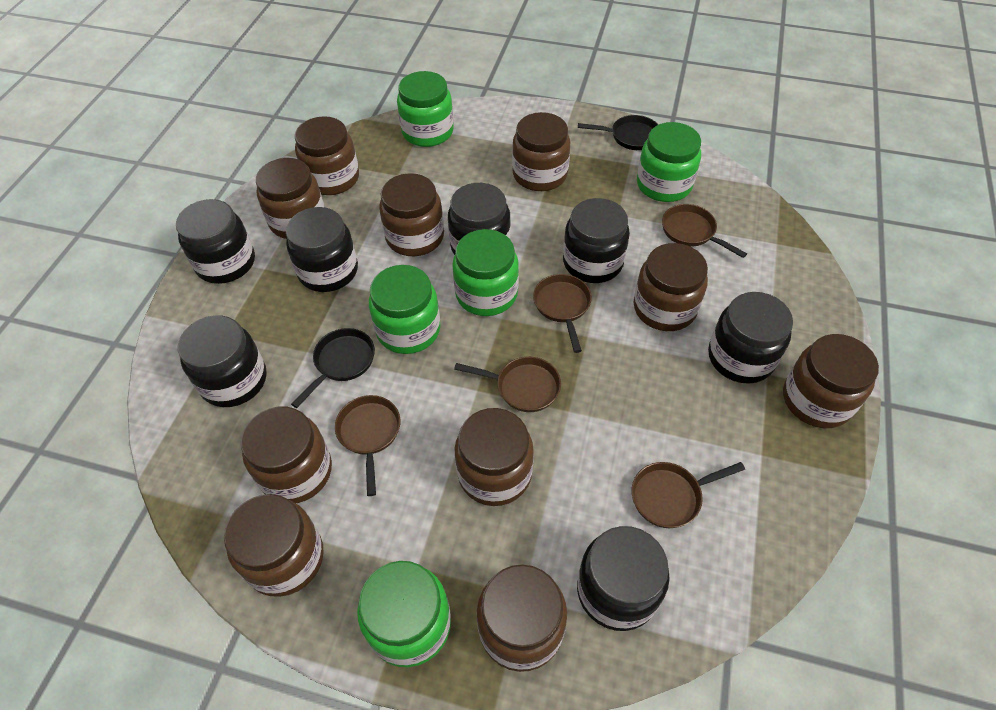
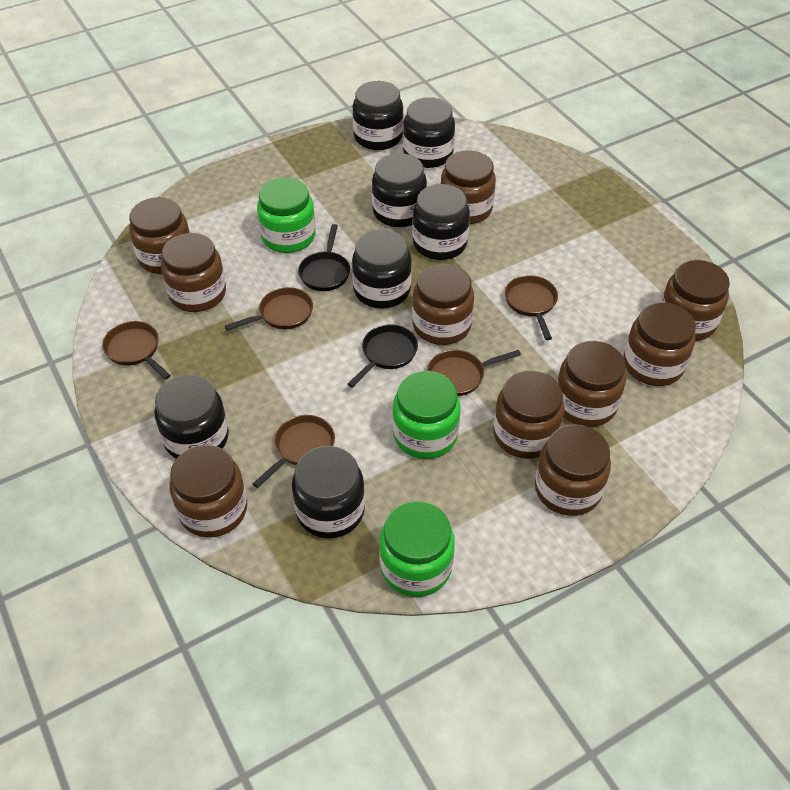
green jar: [357,561,451,667] [369,265,441,354] [397,71,454,147] [452,229,519,316] [637,122,701,202] = 5 -> [257,177,316,253] [379,501,455,597] [392,371,461,459] = 3

